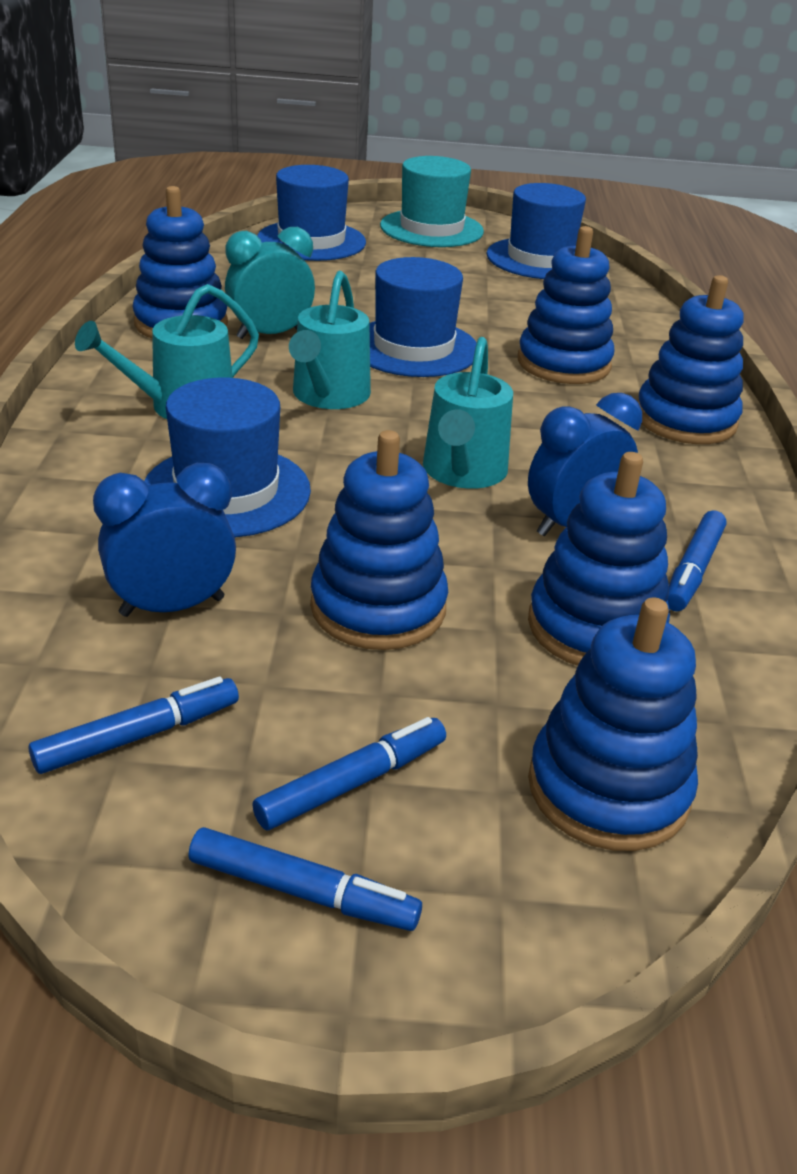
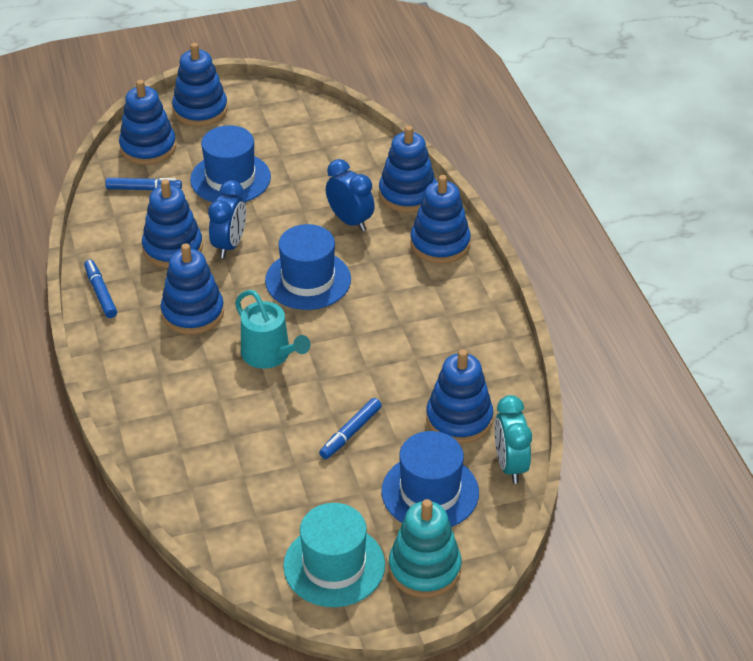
blue hat: [144,378,311,537] [257,165,366,261] [369,257,477,377] [486,183,586,279] = 4 -> [190,125,271,202] [265,224,351,310] [381,431,479,527] = 3
blue marker: [28,677,239,774] [188,827,422,931] [252,717,446,830] [668,510,727,611] = 4 -> [84,260,117,318] [105,178,182,190] [319,398,382,459] = 3
blue stacking toy: [133,186,228,338] [310,430,448,650] [518,226,615,384] [528,452,670,666] [528,597,698,851] [638,275,744,444] = 6 -> [119,80,176,165] [142,179,203,268] [160,243,224,335] [172,43,228,126] [379,126,436,213] [410,175,471,264] [426,349,493,444] = 7
turquoise stacking toy: none = 0 -> [389,499,462,598] = 1
turquoise watering can: [75,284,259,419] [289,271,371,409] [423,337,513,489] = 3 -> [235,290,310,369] = 1

